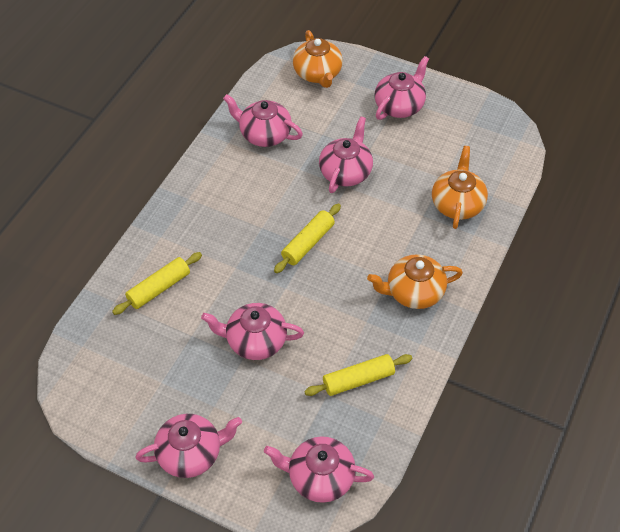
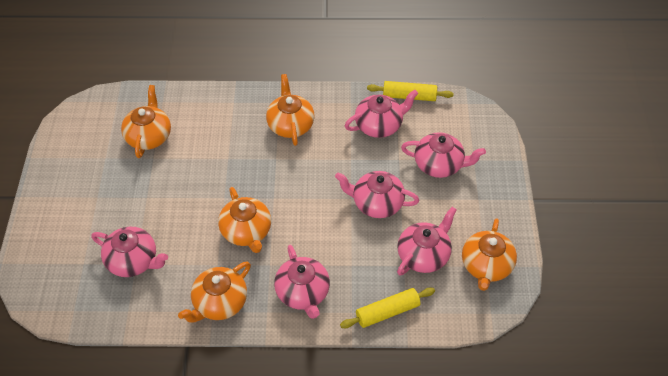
orange teapot: [293,30,343,88] [367,254,463,309] [432,146,488,229] = 3 -> [121,85,171,158] [178,261,251,323] [218,187,271,253] [266,74,315,146] [462,218,517,291] = 5
yellow rolling pin: [112,252,202,315] [274,203,341,273] [304,354,413,396] = 3 -> [340,287,435,328] [367,81,454,101] = 2

